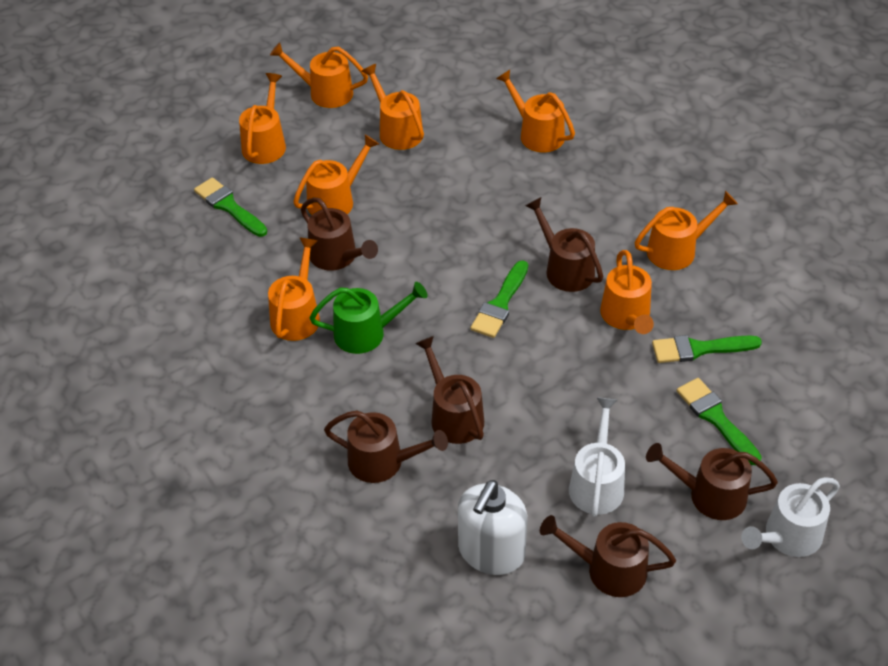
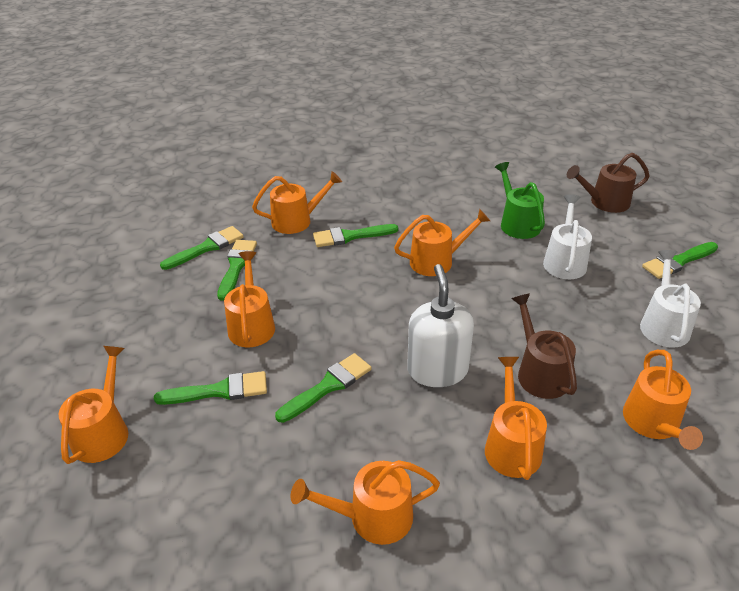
brown watering can: [301,197,378,271] [324,411,448,483] [415,336,484,444] [525,197,603,292] [540,515,676,597] [646,443,778,520] = 6 -> [511,293,577,399] [567,153,650,213] = 2
green brush: [194,177,267,237] [470,260,528,338] [652,335,762,363] [677,378,762,465] = 4 -> [154,371,267,405] [160,226,244,270] [217,240,257,301] [275,353,372,423] [313,224,398,247] [642,242,718,279] = 6
orange watering can: [239,73,286,164] [268,237,320,341] [270,42,368,108] [293,135,379,215] [361,64,424,150] [496,70,575,152] [600,250,654,334] [635,191,738,270] = 8 -> [58,346,128,464] [224,251,275,347] [252,171,342,234] [291,460,440,545] [394,209,490,276] [485,357,547,480] [623,350,703,450] = 7

